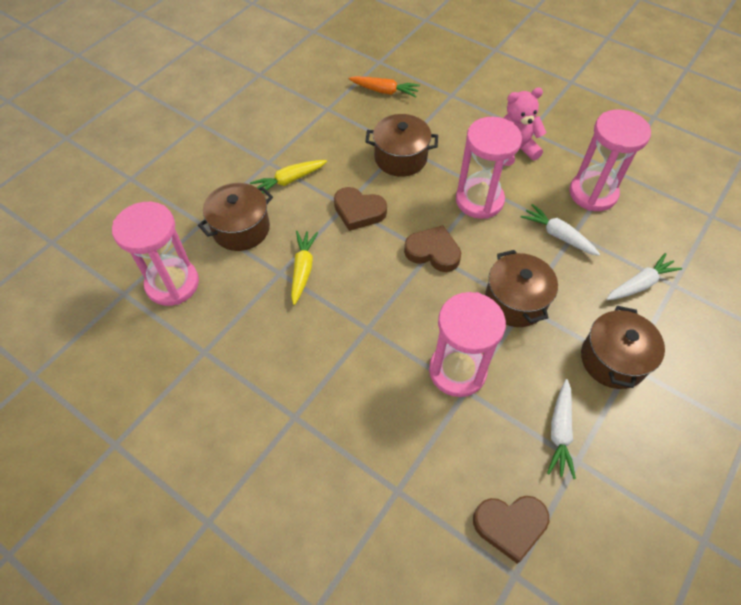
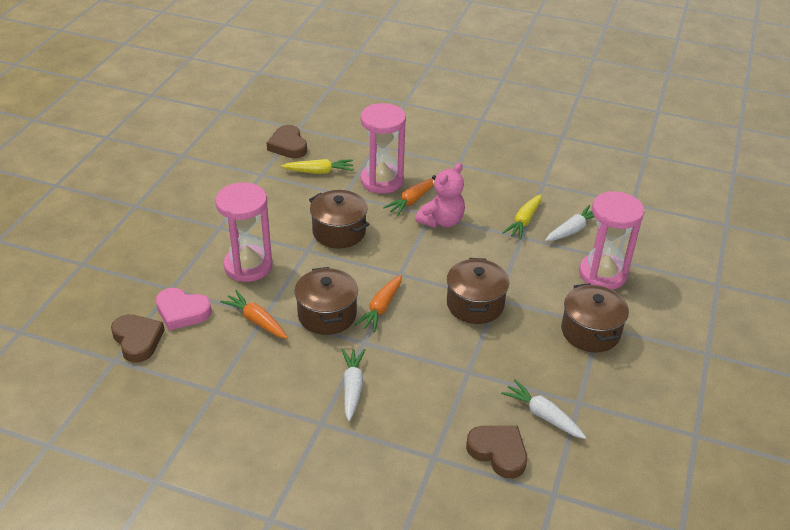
orange carrot: [349,76,420,97] = 1 -> [220,290,288,339] [354,275,402,332] [383,178,434,216] = 3
pink heart: none = 0 -> [156,288,212,331] = 1
pink hourglass: [112,202,199,306] [429,292,506,397] [456,117,522,219] [569,110,651,211] = 4 -> [215,183,273,282] [360,103,406,194] [579,191,644,290] = 3

